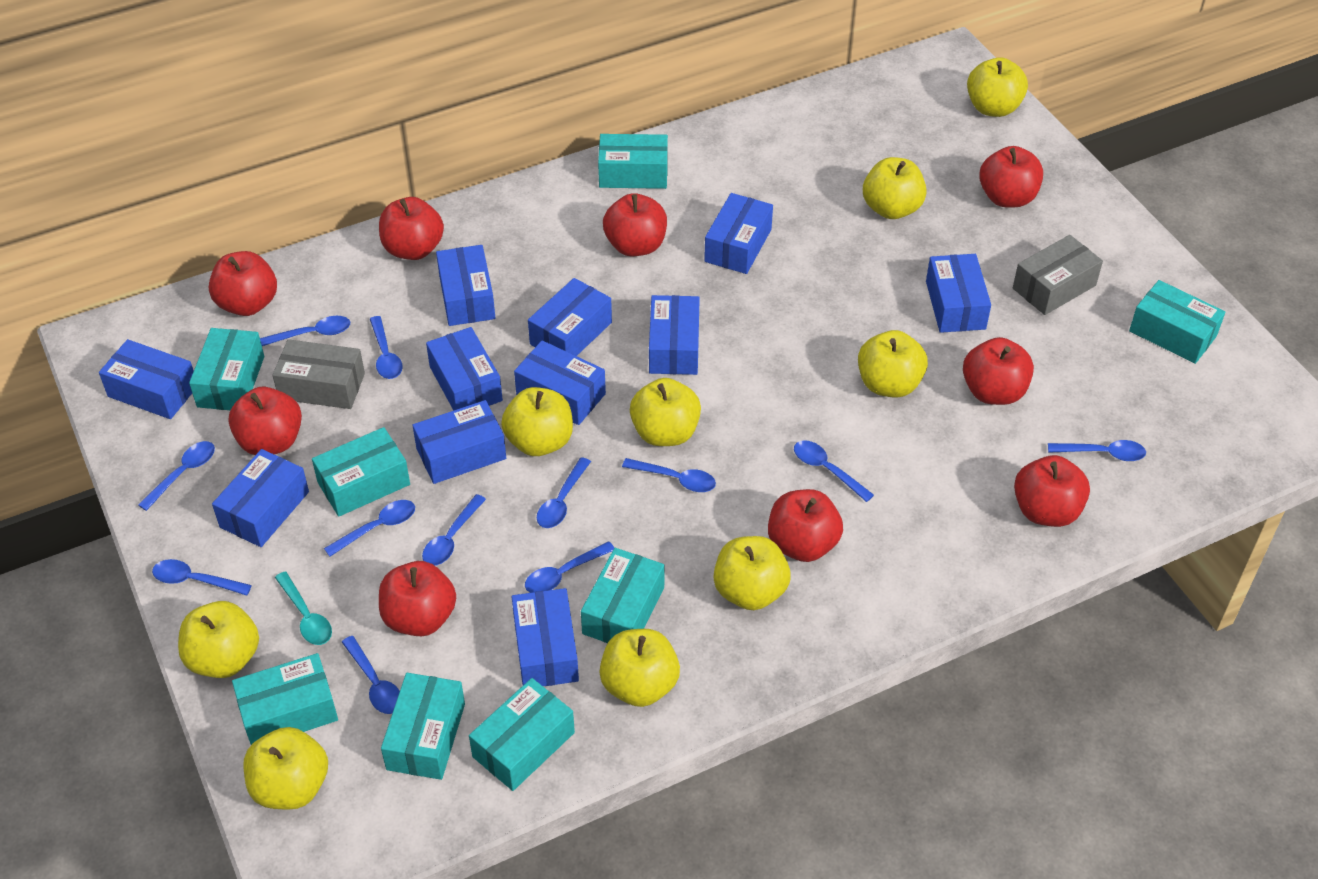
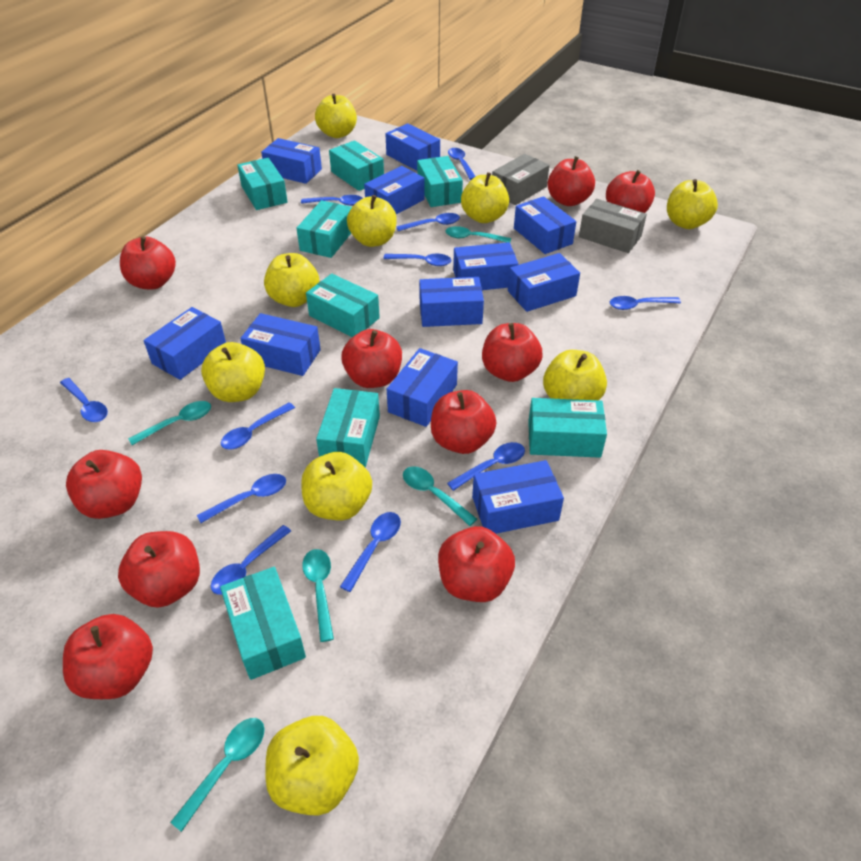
blue spoon: [138,441,215,511] [152,559,252,596] [260,316,350,346] [324,500,415,557] [342,636,400,714] [370,316,403,379] [422,494,486,566] [525,541,614,593] [537,457,591,528] [622,458,716,492] [794,440,874,502] [1048,440,1146,461] = 12 -> [60,378,108,422] [197,474,286,523] [211,525,291,595] [221,402,295,450] [301,195,363,206] [340,512,401,592] [383,254,452,266] [396,213,460,231] [447,442,525,491] [448,148,476,180] [610,296,681,310] = 11
red apple: [209,251,277,316] [228,387,302,455] [379,197,444,260] [379,561,456,636] [603,193,667,256] [768,489,843,562] [963,337,1034,405] [979,146,1043,208] [1014,455,1090,527] = 9 -> [63,614,153,699] [66,450,142,519] [118,531,200,608] [120,236,176,289] [341,329,402,388] [431,390,496,454] [438,526,515,602] [482,323,543,382] [547,156,595,206] [606,170,655,213] = 10
turquoise spoon: [275,571,332,645] = 1 -> [128,401,211,445] [170,718,265,832] [302,549,334,642] [403,466,477,526] [445,226,511,243] = 5

